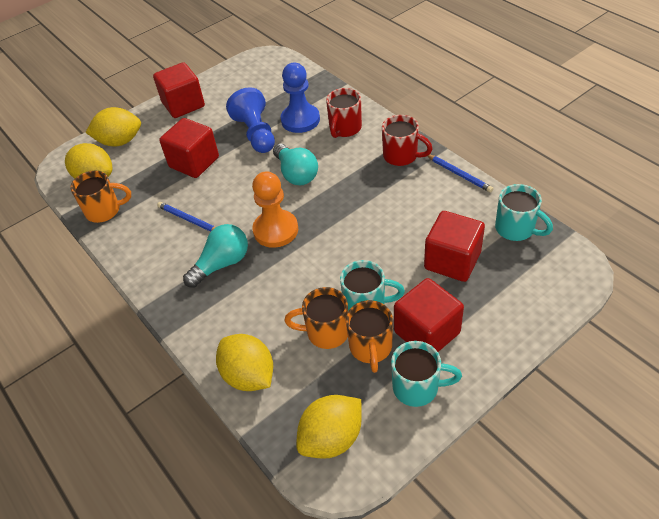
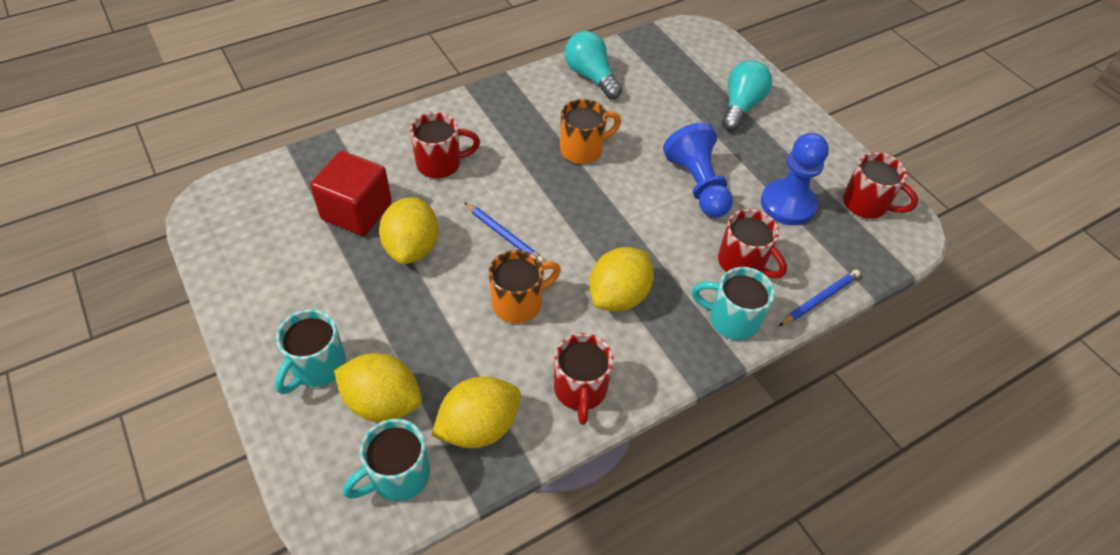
orange mug: [71,170,131,223] [284,287,348,349] [346,300,393,373] = 3 -> [489,250,561,324] [560,99,621,164] = 2
orange pawn: [252,171,298,248] = 1 -> none = 0
red cube: [153,62,205,118] [159,118,219,178] [394,278,464,352] [424,211,485,282] = 4 -> [310,151,392,236] = 1
red mug: [326,88,362,138] [382,115,433,166] = 2 -> [410,112,480,178] [554,333,614,425] [718,209,787,279] [843,152,918,219] = 4

